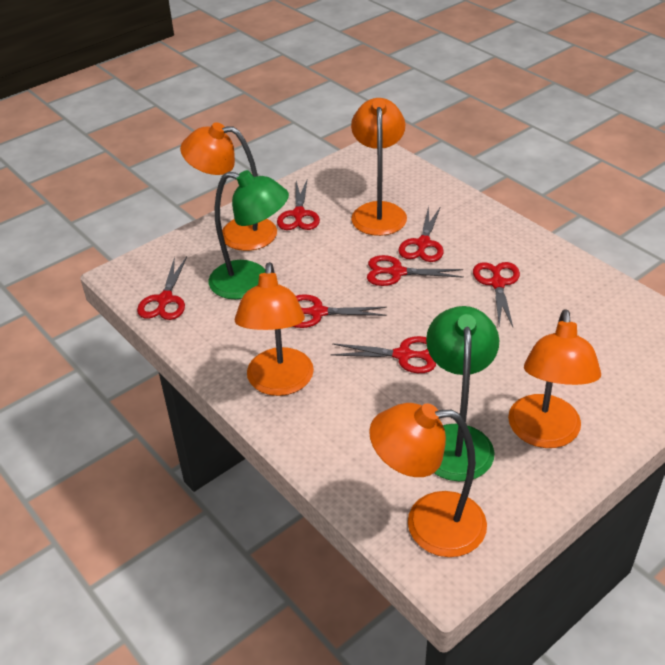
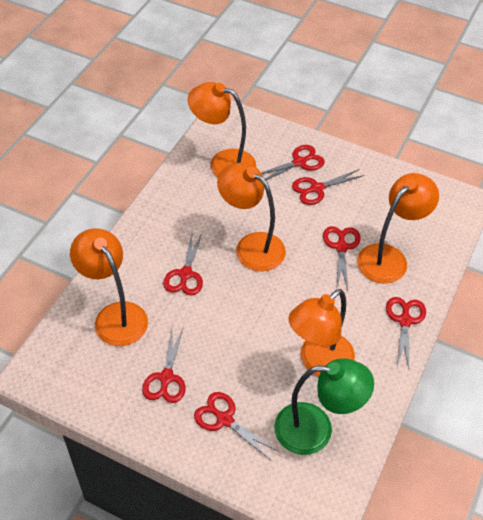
green lamp: [209,170,289,299] [426,306,499,481] = 2 -> [274,358,374,455] = 1

